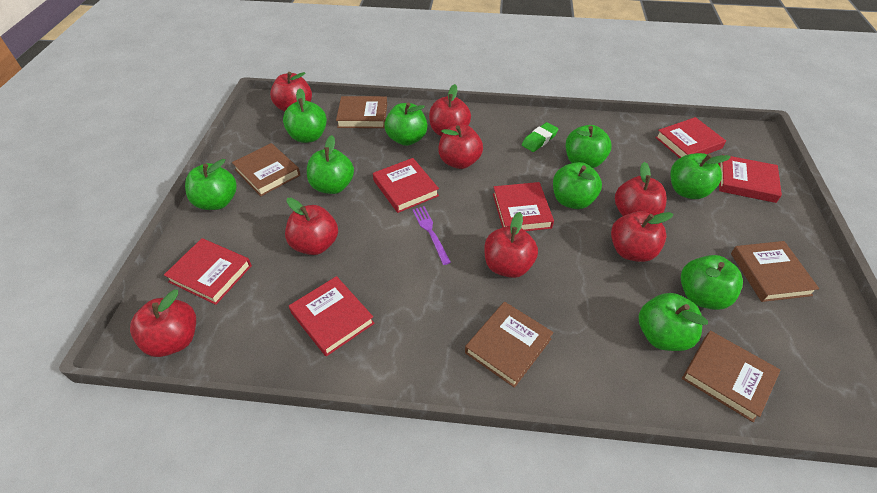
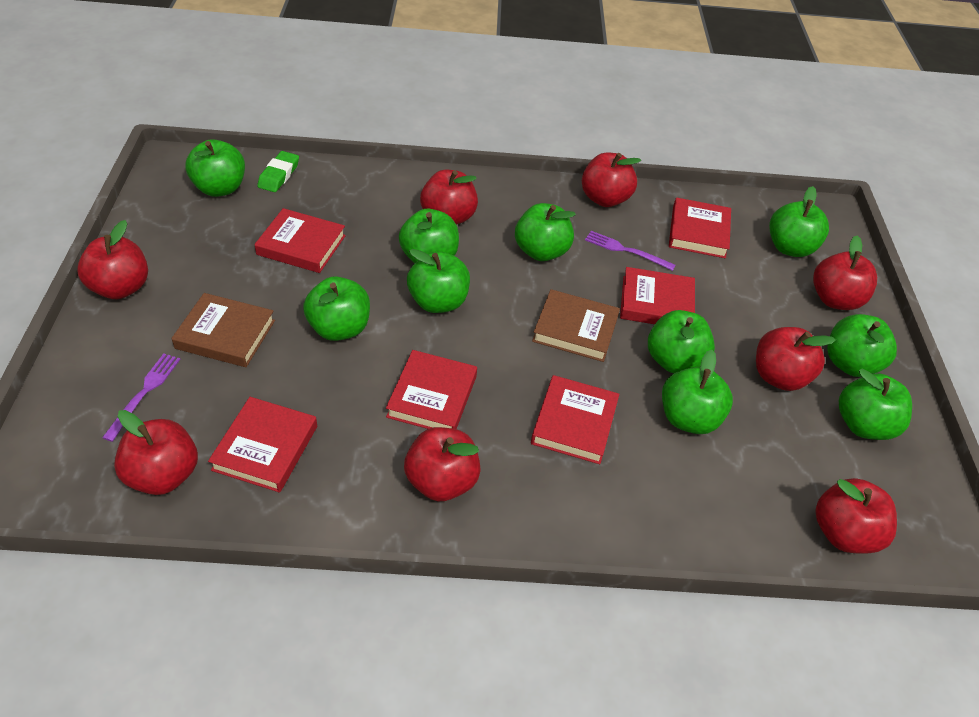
brown book: [232,143,300,196] [336,96,387,128] [465,302,554,388] [682,331,781,422] [731,241,819,302] = 5 -> [171,293,275,367] [532,289,620,362] = 2
green apple: [185,159,237,210] [283,88,327,143] [307,135,354,194] [384,103,428,146] [553,162,602,209] [566,125,612,168] [639,293,708,351] [670,153,730,199] [681,255,743,310] = 9 -> [185,139,245,197] [303,277,370,341] [399,209,459,263] [407,249,470,313] [515,203,576,261] [648,310,715,374] [662,350,733,434] [769,186,829,257] [827,314,897,377] [839,369,912,440] = 10
purple fork: [412,206,451,265] = 1 -> [102,354,181,442] [585,231,676,271] = 2

